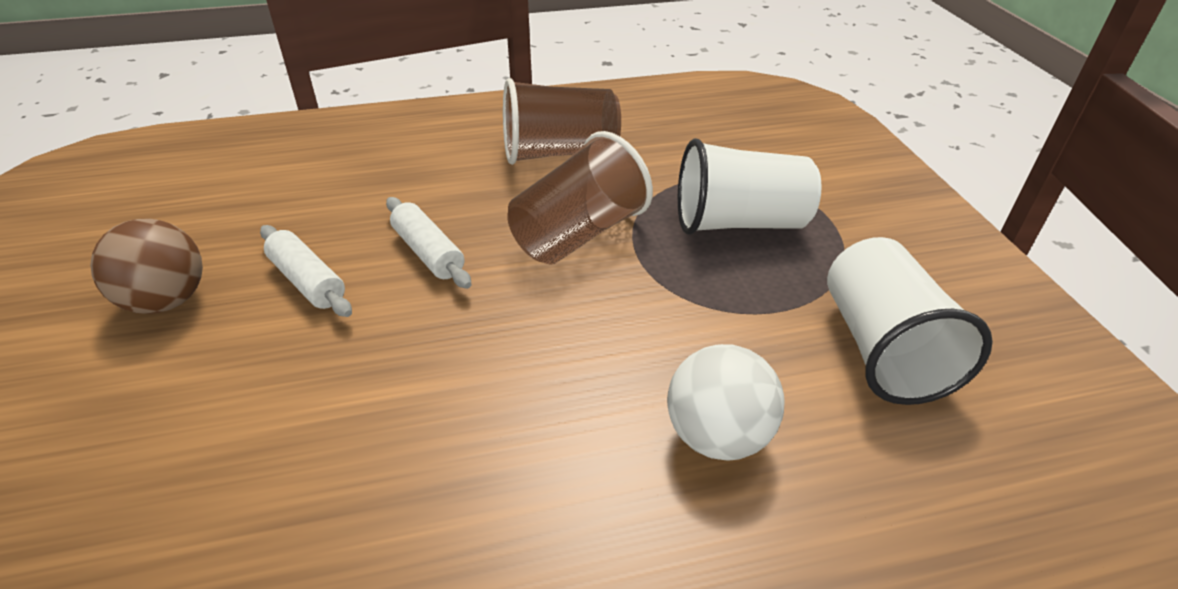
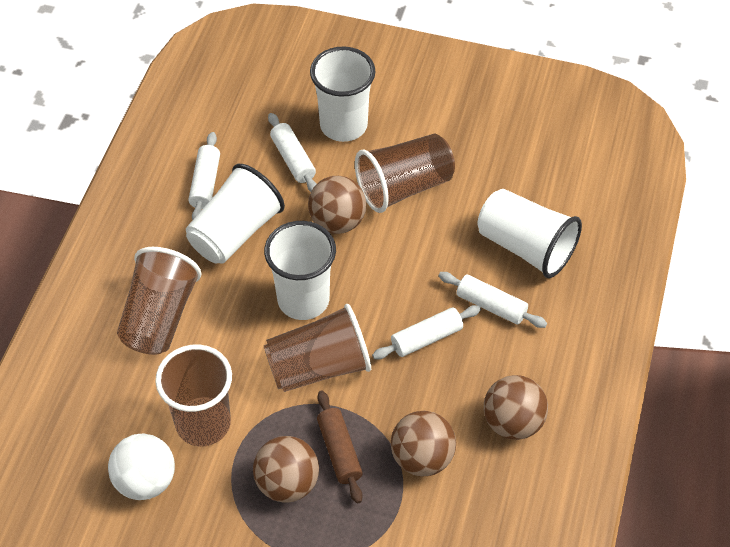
brown ball: [90,219,203,314] = 1 -> [253,436,319,503] [308,176,366,234] [391,411,456,477] [484,375,548,440] = 4
brown cup: [503,78,621,165] [507,131,653,265] = 2 -> [117,247,201,355] [155,344,232,446] [264,304,371,392] [355,134,455,213] = 4
brown rolling pin: none = 0 -> [317,391,363,503] = 1
white cup: [678,138,822,235] [827,237,993,405] = 2 -> [186,164,285,264] [264,221,336,320] [310,47,375,142] [478,189,582,278] = 4
white rolling pin: [260,225,352,317] [386,197,472,289] = 2 -> [188,132,220,220] [268,113,317,192] [372,305,481,359] [438,272,547,328] = 4

